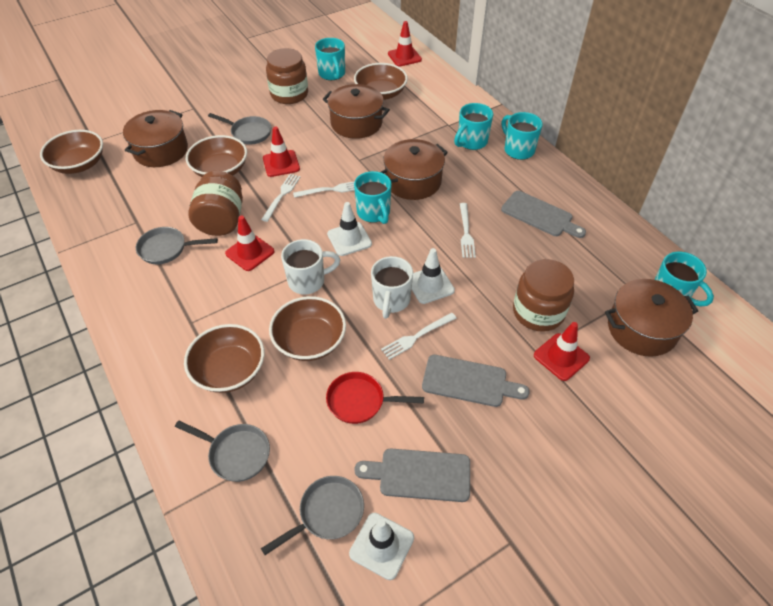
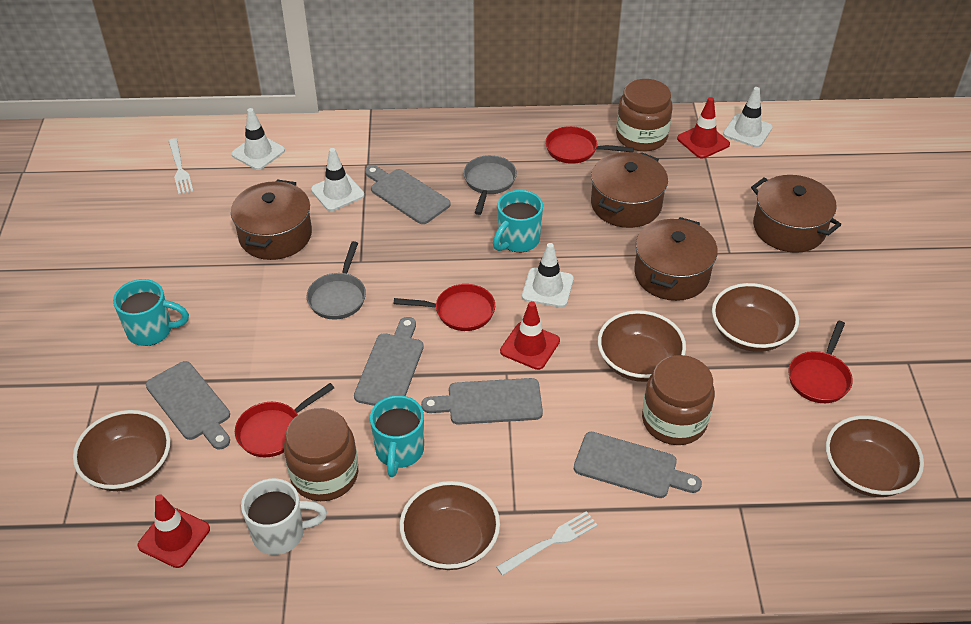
grey cutting board: [354,448,470,502] [422,355,530,407] [501,191,586,238] = 3 -> [146,361,230,450] [354,317,424,406] [365,165,451,224] [421,378,543,425] [574,432,702,498] = 5
grey pan: [136,227,218,264] [175,420,270,482] [208,113,271,145] [261,476,364,555] = 4 -> [307,241,366,320] [463,155,517,215] = 2
red pan: [326,372,424,424] = 1 -> [235,383,334,457] [394,284,495,331] [545,126,634,164] [788,321,853,403] = 4
red traffic cone: [225,216,275,271] [263,126,300,177] [388,21,422,67] [534,322,590,381] = 4 -> [138,494,210,568] [500,301,560,370] [677,97,730,158] = 3
turquoise mug: [315,38,345,80] [354,171,392,224] [454,103,493,150] [502,112,543,160] [654,252,714,306] = 5 -> [113,279,189,346] [370,395,424,477] [493,190,543,252] = 3
white fork: [261,174,301,222] [293,181,355,198] [381,313,457,360] [460,203,476,258] = 4 -> [169,138,193,195] [496,511,598,576] = 2
white mug: [281,239,340,295] [371,256,413,319] = 2 -> [241,478,327,555] = 1
white traffic cone: [327,202,372,256] [349,513,414,580] [412,248,455,304] = 3 -> [231,108,285,170] [311,148,364,211] [522,243,574,307] [723,87,773,148] = 4

